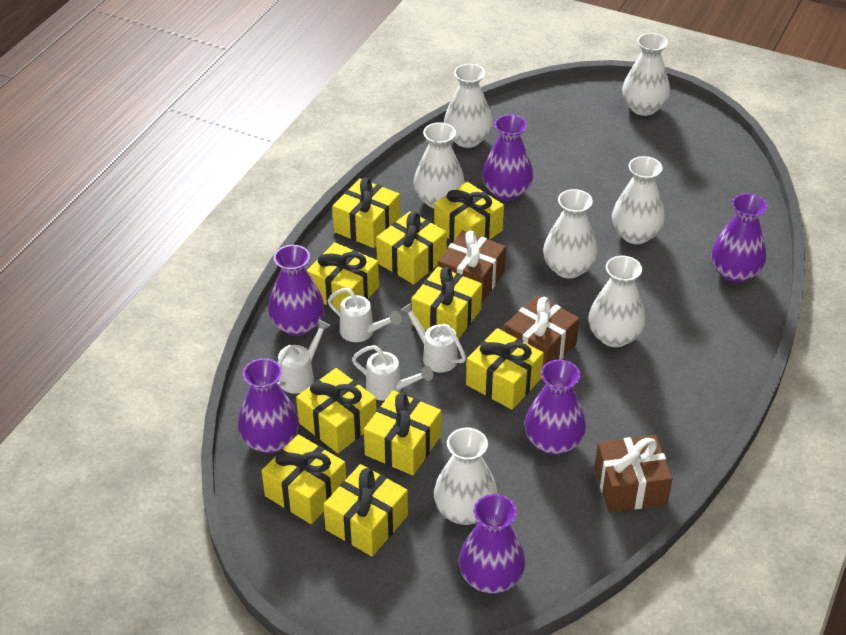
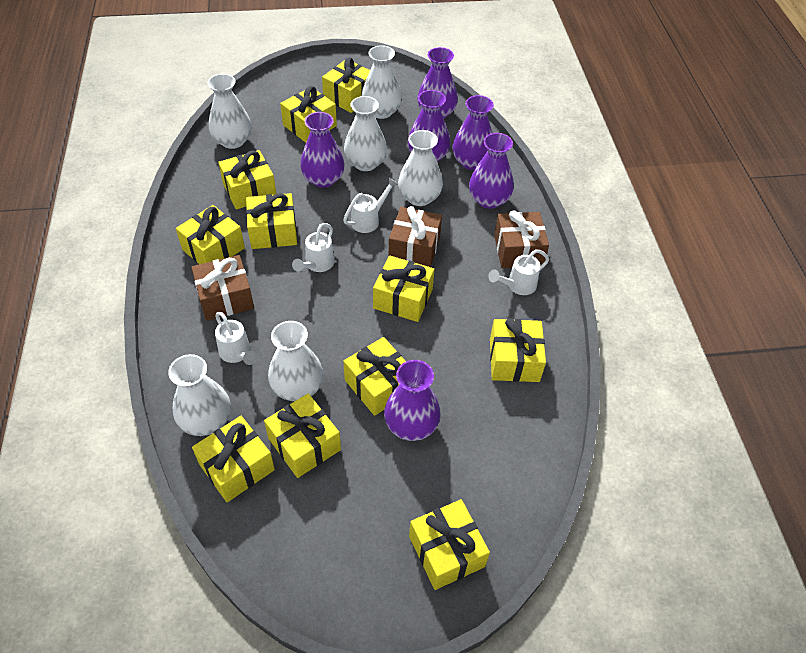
white vase: [413,122,465,208] [434,428,497,525] [444,64,493,148] [543,189,597,279] [588,256,645,347] [612,156,665,244] [622,33,670,116] = 7 -> [168,354,231,436] [207,74,252,149] [268,321,323,401] [344,96,387,171] [362,45,402,119] [398,130,443,206] = 6
yellow gift: [262,435,346,524] [296,368,377,453] [307,242,379,311] [323,464,408,556] [332,178,400,248] [364,390,441,475] [376,211,447,284] [411,266,482,339] [434,182,504,242] [466,328,544,410] = 10 -> [176,205,245,264] [192,416,275,502] [218,150,276,209] [246,193,297,249] [264,393,341,478] [280,86,337,143] [322,58,370,113] [343,337,406,416] [373,256,434,322] [409,499,490,590] [490,318,546,382] = 11

